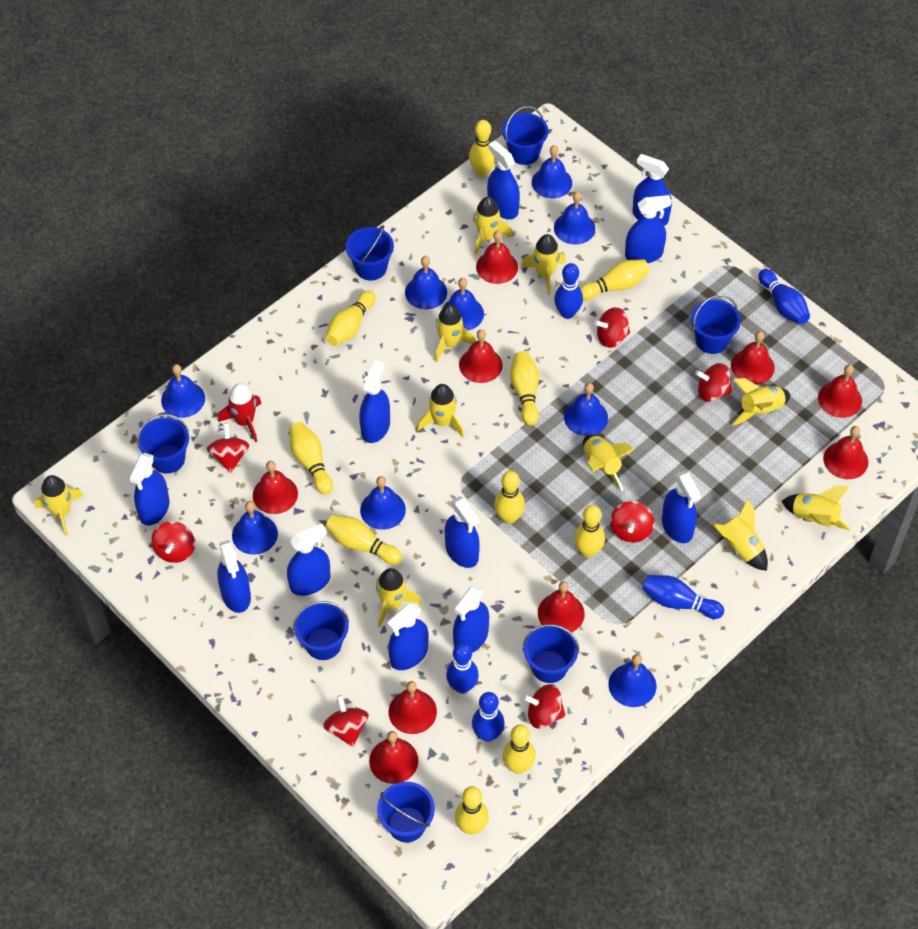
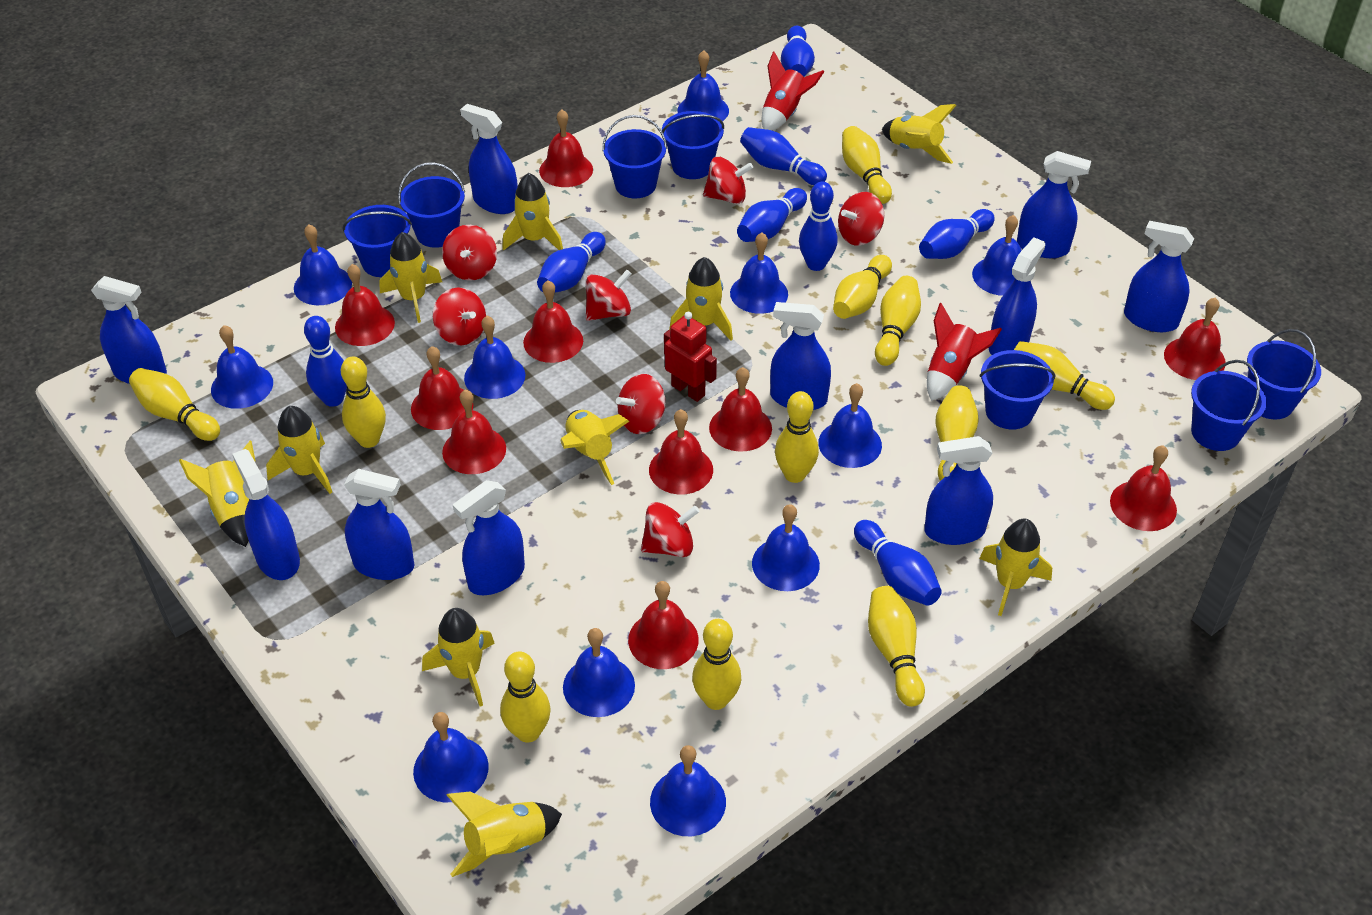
blue bell: [161,364,205,418] [232,501,278,555] [360,476,406,530] [405,256,447,309] [442,278,484,330] [532,145,572,198] [554,191,595,245] [564,383,608,436] [608,654,656,707] = 9 -> [211,325,273,409] [294,224,352,305] [413,712,489,802] [464,316,525,399] [563,628,635,717] [650,745,726,836] [677,50,729,121] [730,232,788,314] [752,504,820,591] [818,383,882,468] [972,215,1022,296] = 11
blue bowling pin: [446,643,479,694] [472,692,505,742] [554,263,583,319] [642,575,724,619] [758,269,810,324] = 5 -> [304,316,347,407] [537,232,606,293] [737,188,807,242] [740,127,827,185] [781,26,815,76] [799,182,838,271] [854,520,942,606] [919,209,995,259] = 8
blue spray bottle: [129,453,170,526] [217,540,251,613] [287,524,330,596] [359,360,390,443] [387,603,429,670] [445,496,480,568] [453,585,489,653] [487,141,520,219] [625,195,671,263] [633,154,672,226] [662,471,701,543] = 11 -> [91,276,167,384] [232,449,300,580] [344,469,414,580] [453,480,525,595] [460,104,518,214] [770,302,831,410] [924,436,993,545] [989,238,1045,355] [1017,151,1091,258] [1124,221,1194,332] = 10
red bell: [253,461,298,514] [369,731,418,784] [389,681,437,734] [459,330,503,383] [476,230,518,284] [538,581,585,632] [731,331,775,384] [818,364,862,418] [823,426,868,479] = 9 -> [335,264,395,346] [411,346,473,430] [442,390,506,474] [523,280,583,363] [539,109,593,187] [628,581,699,669] [649,409,713,494] [709,367,772,452] [1110,445,1177,531] [1164,298,1226,380] = 10
red robot: none = 0 -> [664,312,717,402] = 1
red rocket: [218,383,261,442] = 1 -> [762,51,824,131] [927,303,1002,401] = 2
yellow bowling pin: [289,422,333,495] [326,290,376,346] [326,514,402,565] [455,786,489,835] [469,120,494,177] [494,471,525,524] [502,724,536,774] [510,351,539,426] [574,505,605,558] [580,259,650,300] = 10 -> [129,368,220,441] [341,357,386,448] [500,652,551,743] [692,619,741,710] [775,391,819,483] [833,255,892,319] [842,126,892,204] [868,586,925,707] [875,276,921,366] [936,385,979,481] [1014,341,1115,410] = 11

